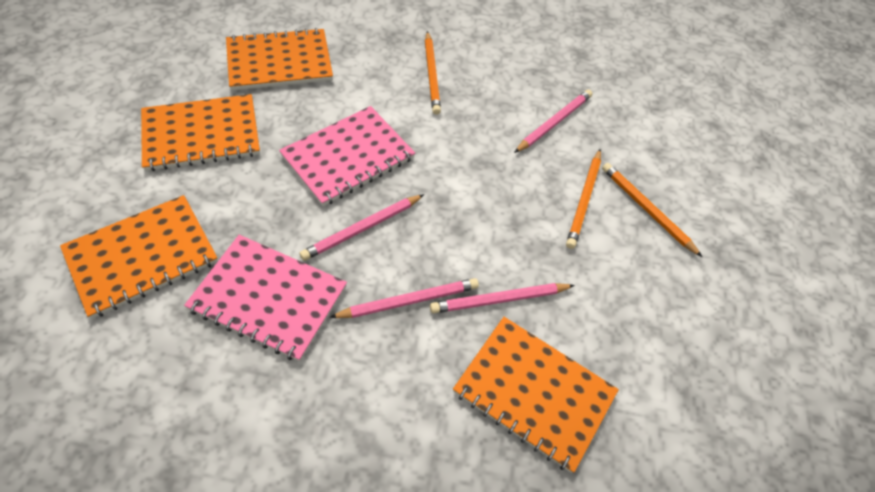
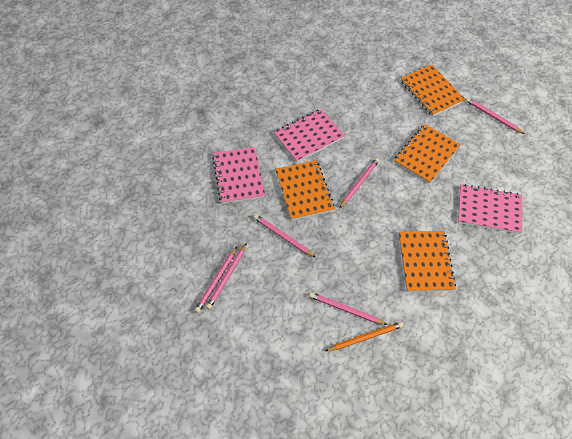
orange pencil: [425,31,441,115] [566,149,601,249] [602,163,702,257] = 3 -> [325,322,403,351] = 1
pink notebook: [184,235,347,362] [279,106,415,206] = 2 -> [212,147,265,204] [274,109,345,162] [458,184,522,234] = 3
pink pencil: [300,194,424,261] [330,278,479,318] [430,283,575,313] [514,90,592,153] = 4 -> [194,247,237,313] [206,243,247,309] [253,214,316,258] [309,292,388,325] [339,158,380,209] [465,97,525,134] = 6

